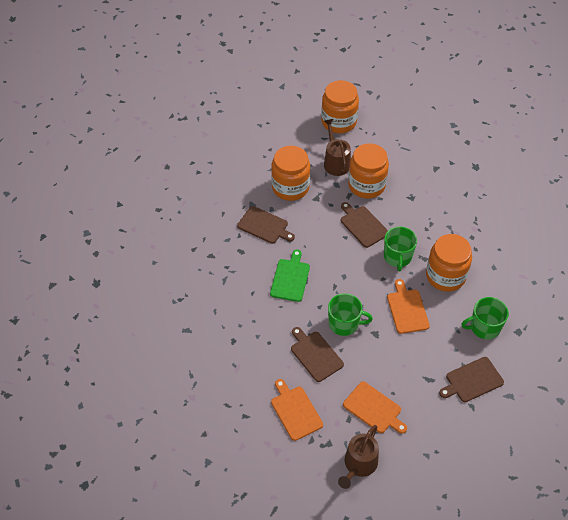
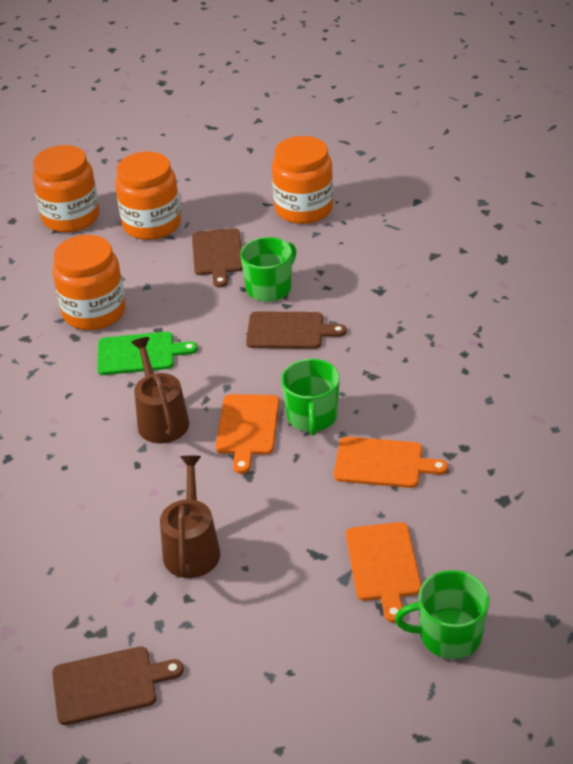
brown cutting board: [237,206,295,244] [291,327,344,382] [341,202,388,248] [439,357,504,402] = 4 -> [52,646,184,725] [192,228,243,287] [246,311,346,349] = 3

